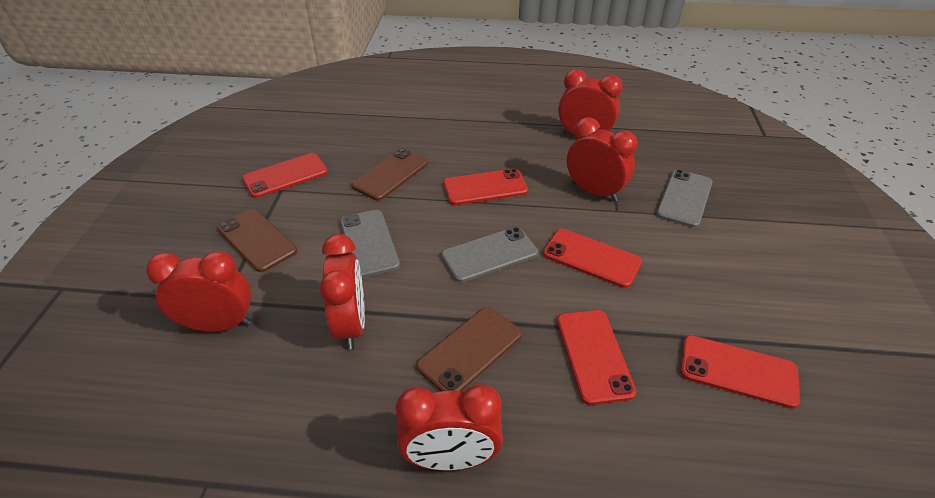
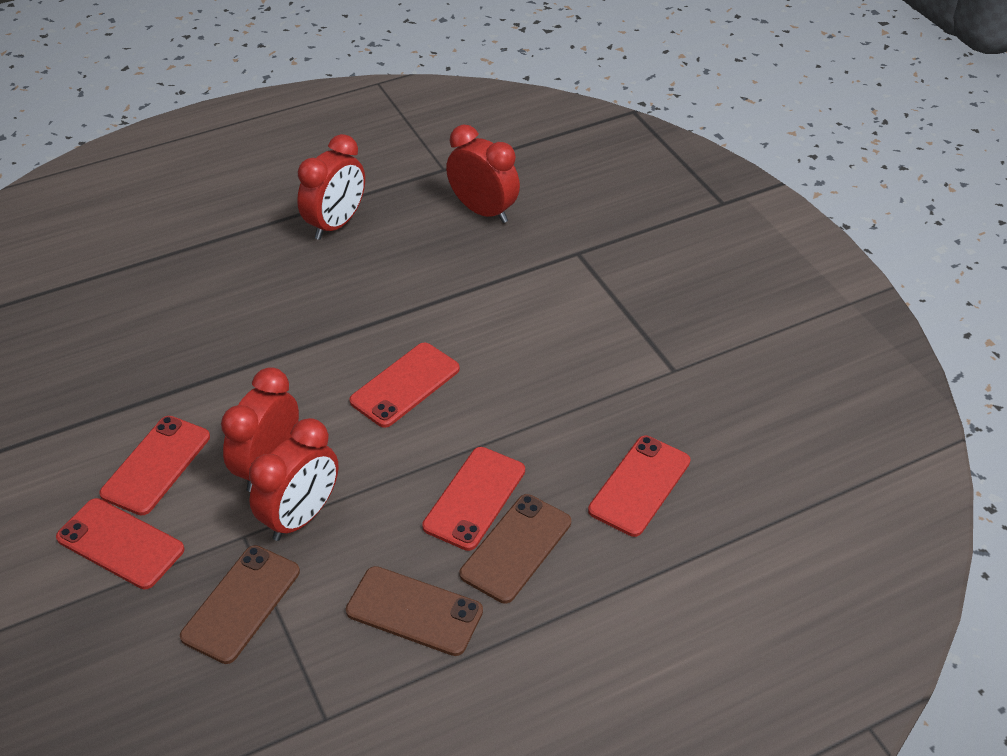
grey phone: [340,210,400,278] [441,227,538,283] [656,169,712,228] = 3 -> none = 0
red clock: [146,251,252,332] [320,234,365,349] [396,384,503,470] [558,69,623,135] [567,117,637,202] = 5 -> [221,367,299,492] [249,418,339,541] [297,134,365,240] [446,125,520,223] = 4

